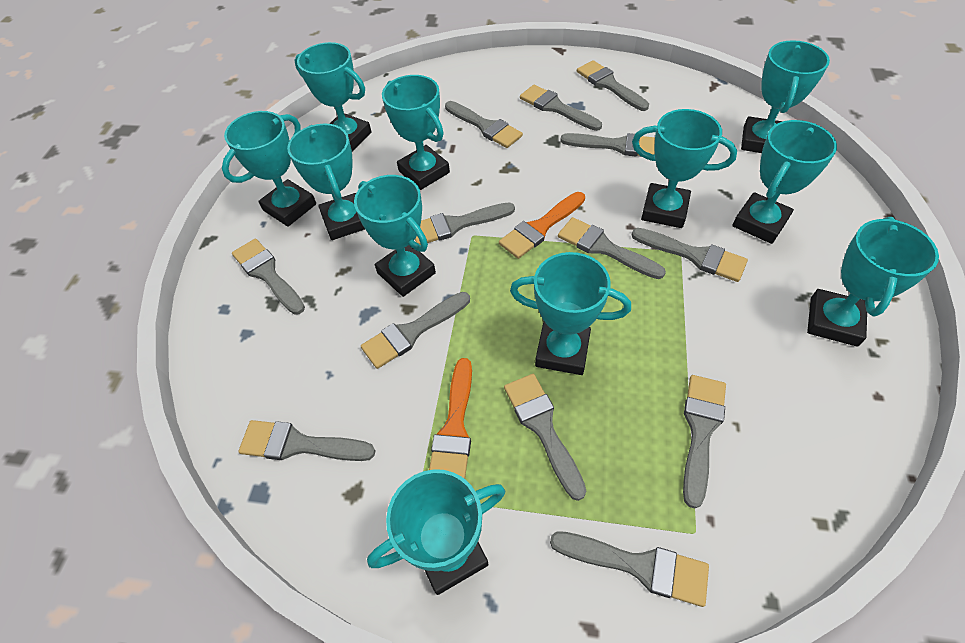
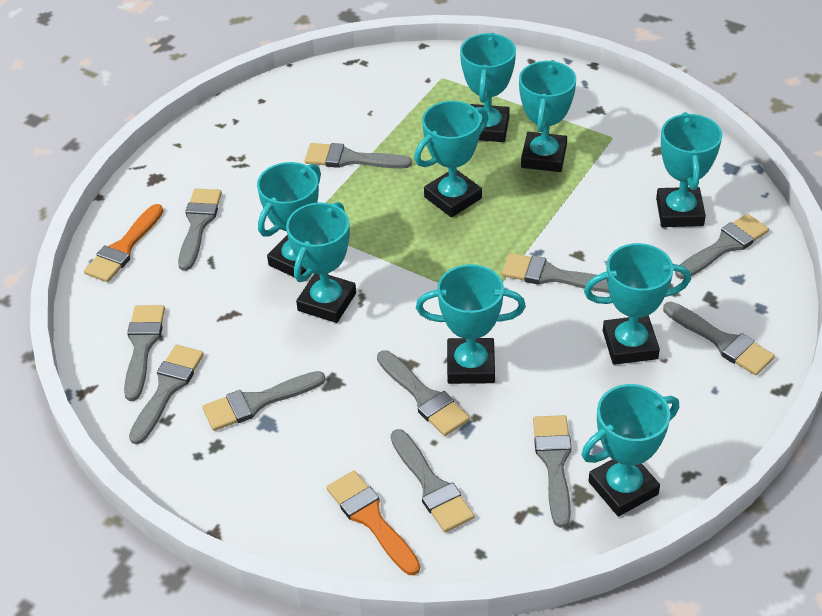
grey brush: [232,238,305,315] [238,420,375,461] [361,292,470,369] [415,202,515,245] [445,101,523,148] [504,374,586,501] [520,85,602,131] [550,531,709,607] [558,217,666,279] [560,133,655,157] [577,60,649,111] [632,228,748,282] [683,375,726,509] = 13 -> [124,305,165,401] [129,345,204,444] [178,189,222,271] [202,371,326,431] [304,143,412,168] [377,350,470,436] [391,429,474,532] [502,253,609,293] [533,415,572,528] [663,302,775,376] [675,214,769,279] = 11
turquoise trophy: [222,111,316,227] [287,124,365,240] [295,42,371,151] [354,175,436,297] [367,469,505,595] [382,75,450,190] [510,252,631,375] [632,109,737,228] [732,120,837,244] [741,40,830,153] [807,216,939,347] = 11 -> [257,162,321,278] [286,202,356,323] [414,101,489,217] [416,264,526,384] [460,33,516,142] [519,60,576,172] [582,384,679,516] [584,243,691,365] [656,112,722,227] = 9

